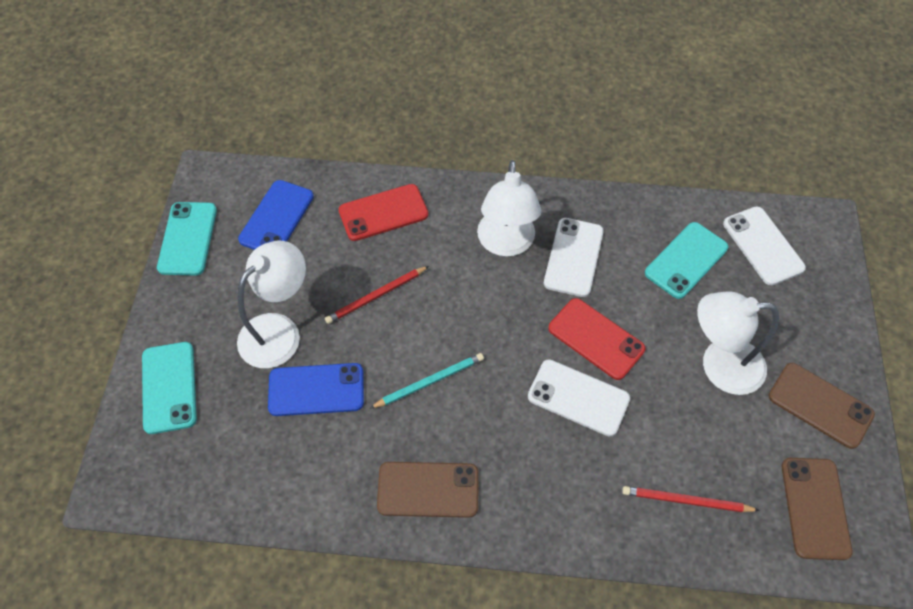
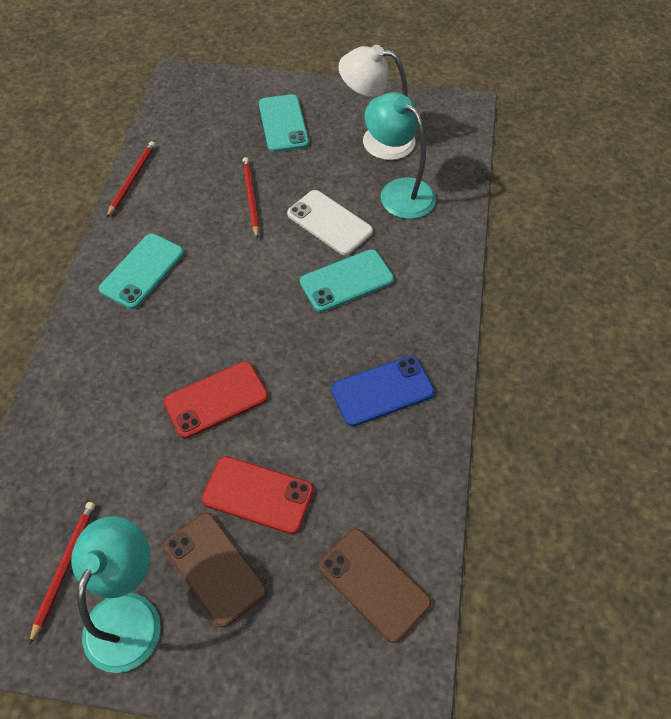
blue phone: [238,180,314,250] [268,363,364,416] = 2 -> [331,356,435,426] = 1
brown phone: [377,462,479,518] [769,363,875,449] [782,458,853,560] = 3 -> [163,513,267,627] [318,529,431,643] = 2
red pencil: [325,266,429,324] [622,486,760,512] = 2 -> [29,502,95,645] [106,141,155,218] [242,157,259,239] = 3
turquoise lamp: none = 0 -> [71,516,160,673] [365,92,436,219] = 2
turquoise pencil: [369,353,484,409] = 1 -> none = 0
white lamp: [237,241,306,368] [477,160,541,257] [697,291,779,395] = 3 -> [338,45,415,160] = 1
white phone: [528,359,630,437] [544,218,604,297] [723,206,806,286] = 3 -> [287,190,373,255] = 1

